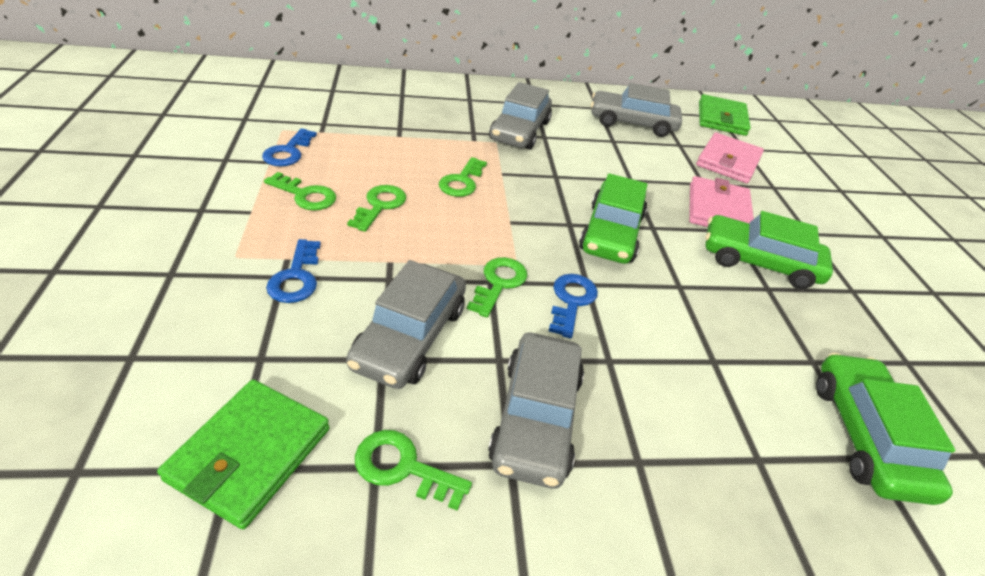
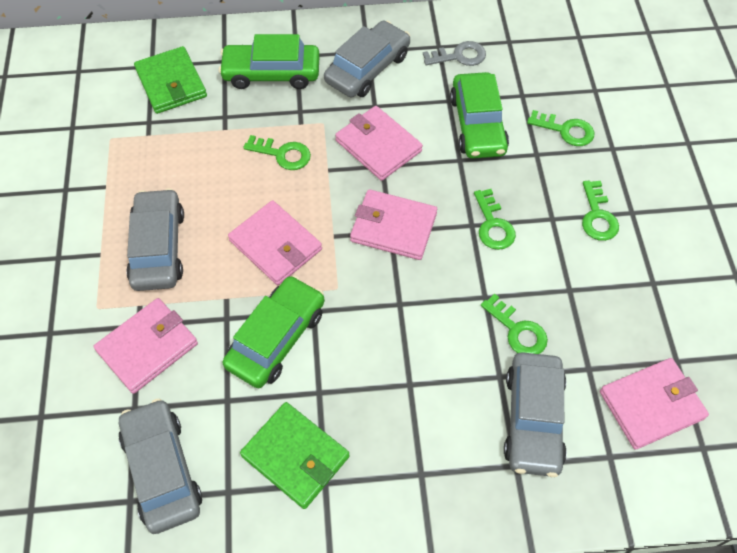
blue key: [262,128,317,167] [266,239,321,303] [549,274,598,338] = 3 -> none = 0
grey key: none = 0 -> [423,41,486,66] = 1
pink wallet: [689,176,754,227] [696,132,764,183] = 2 -> [94,298,198,394] [228,200,322,285] [335,106,423,181] [350,189,437,260] [600,358,709,450] = 5

